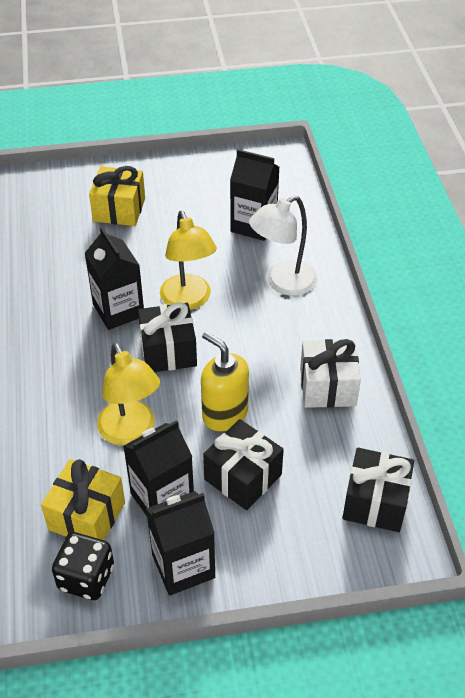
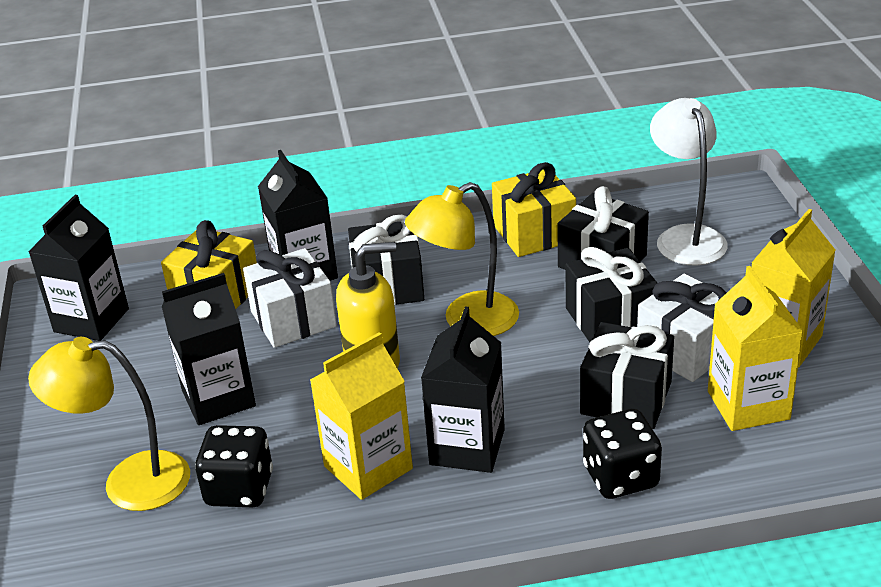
black dice: [52,532,114,600] = 1 -> [195,425,273,507] [583,409,662,499] = 2
black gift: [138,302,197,372] [203,419,284,510] [342,448,414,532] = 3 -> [348,215,424,305] [558,186,649,270] [566,247,657,342] [580,322,674,429] = 4
white gift: [300,339,361,408] = 1 -> [243,248,337,348] [637,274,727,382] = 2
yellow carton: none = 0 -> [310,332,413,500] [708,266,804,431] [751,209,836,368] = 3

